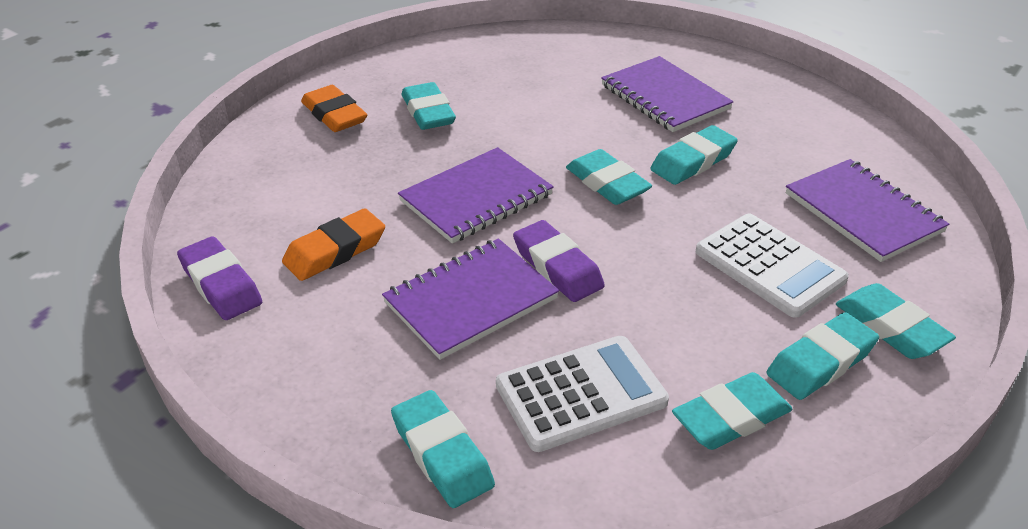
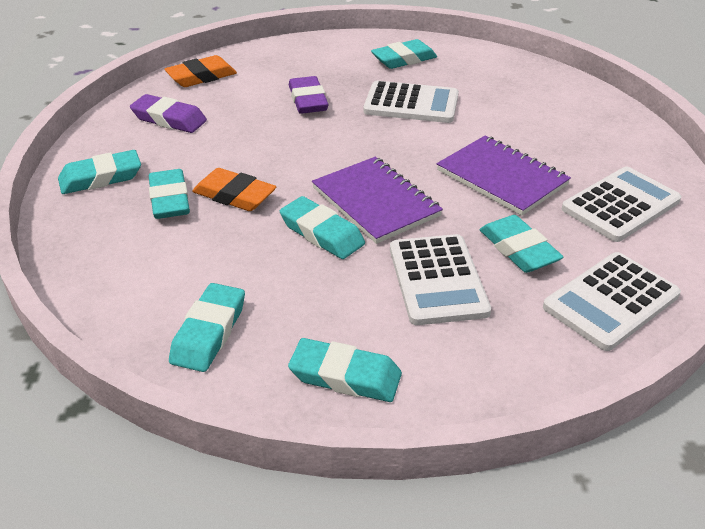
purple notebook: [382,239,559,360] [398,147,554,244] [601,56,734,132] [786,159,949,262] = 4 -> [312,157,443,244] [437,136,571,215] = 2
white calculator: [496,336,669,452] [696,213,849,318] = 2 -> [363,81,459,123] [390,234,491,325] [543,252,681,351] [562,167,681,242] = 4

